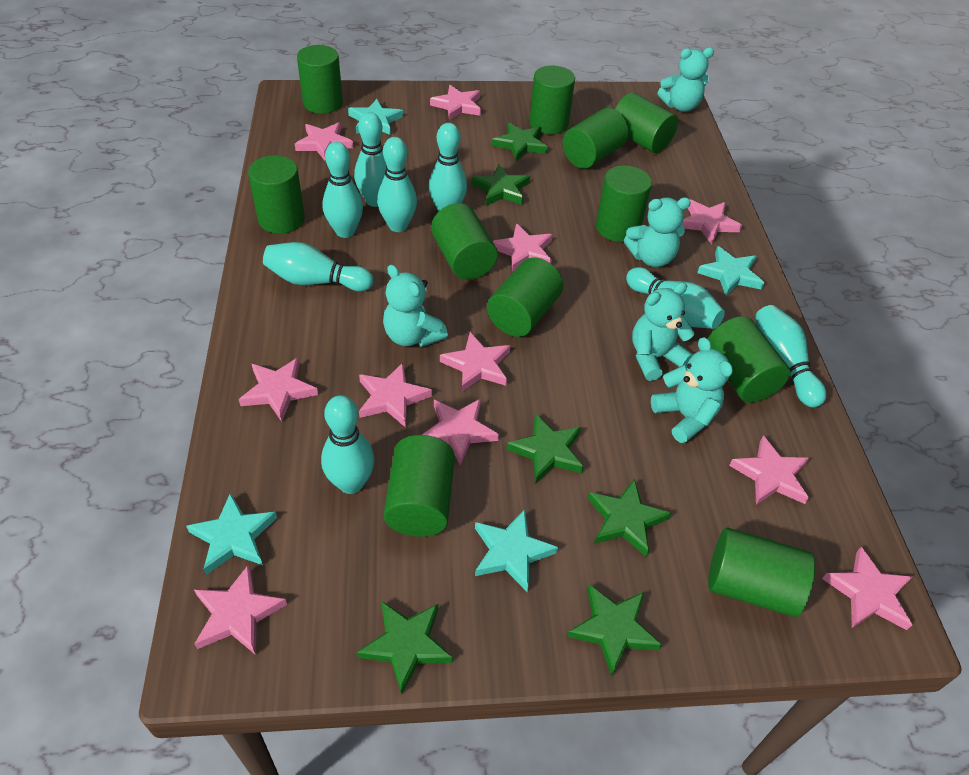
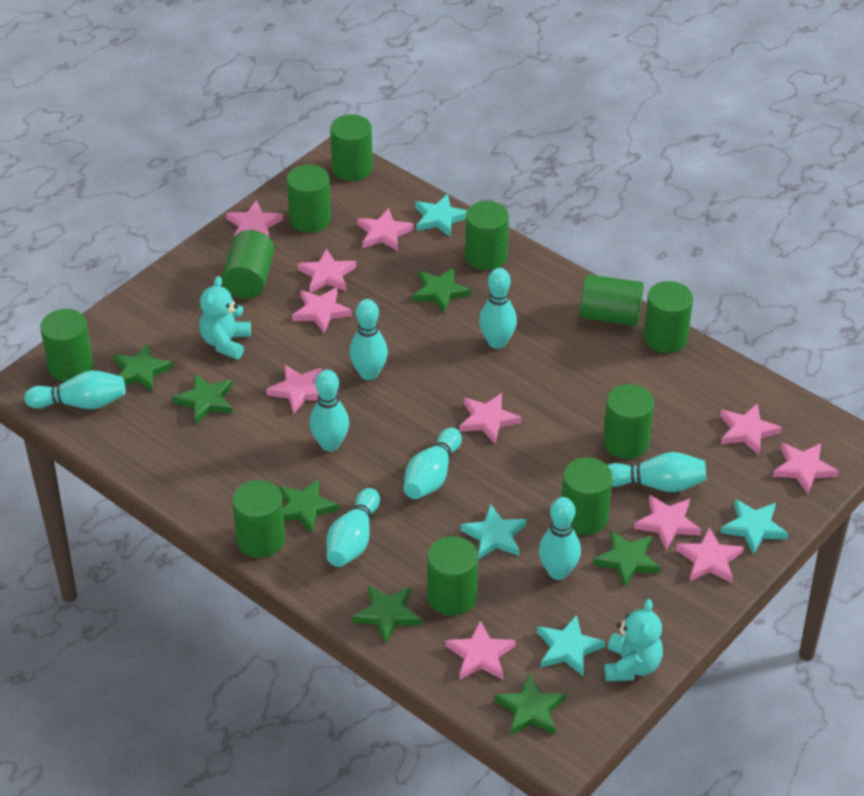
green star: [356,601,453,694] [471,164,530,206] [492,122,548,161] [506,413,584,484] [567,584,662,676] [588,479,671,557] = 6 -> [113,343,173,392] [172,373,233,424] [279,479,339,534] [352,585,421,644] [412,268,471,313] [495,674,566,736] [593,530,661,587] = 7
turquoise teddy bear: [383,264,448,347] [624,197,691,267] [632,282,695,381] [651,337,733,443] [657,47,714,112] = 5 -> [199,276,251,359] [604,599,663,682] = 2

